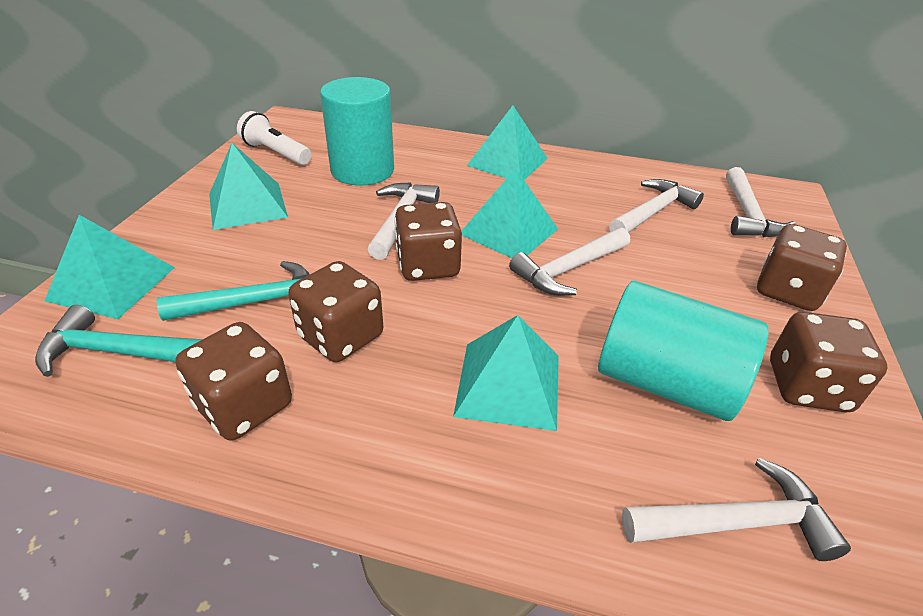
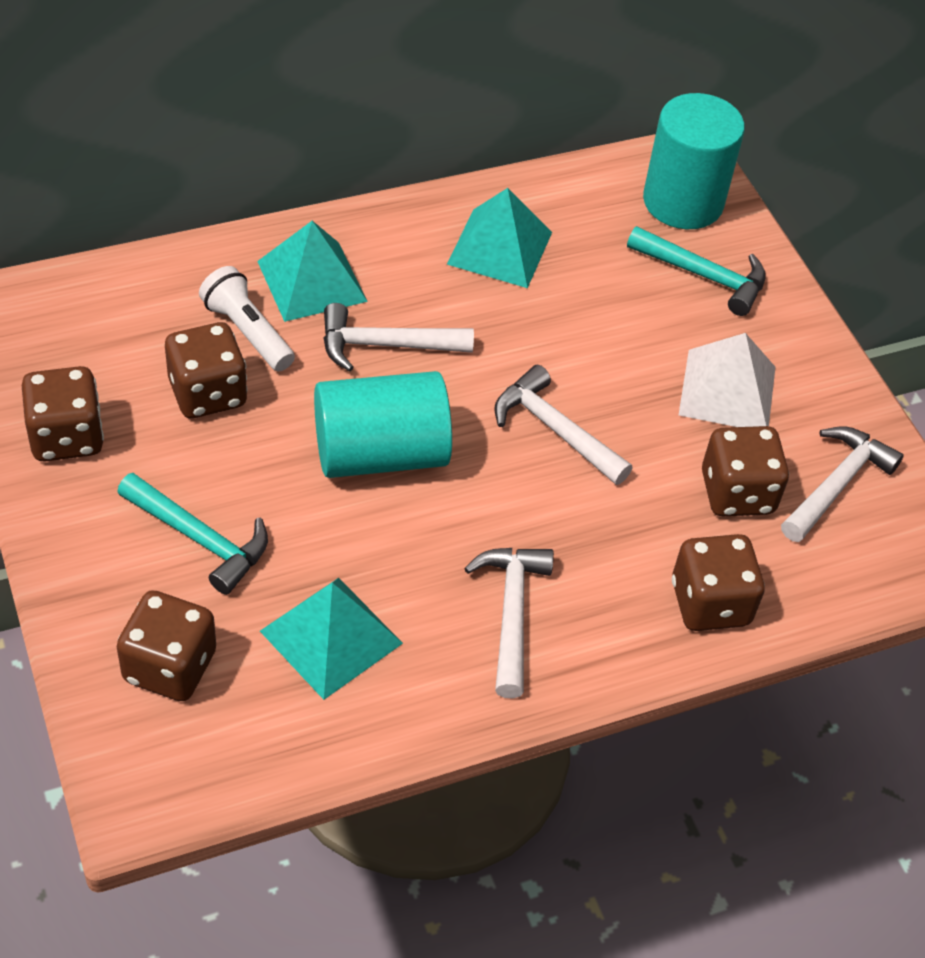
turquoise pyramid: [45,215,175,319] [209,143,288,230] [453,315,559,431] [461,168,558,258] [467,106,548,180] = 5 -> [257,221,368,322] [260,578,403,700] [447,188,552,288] = 3
white hammer: [368,182,440,260] [509,227,630,296] [609,179,704,233] [622,458,851,561] [726,167,796,237] = 5 -> [324,303,474,371] [464,548,554,699] [494,365,632,485] [781,426,904,542] = 4
white pyramid: none = 0 -> [679,333,776,427] = 1

